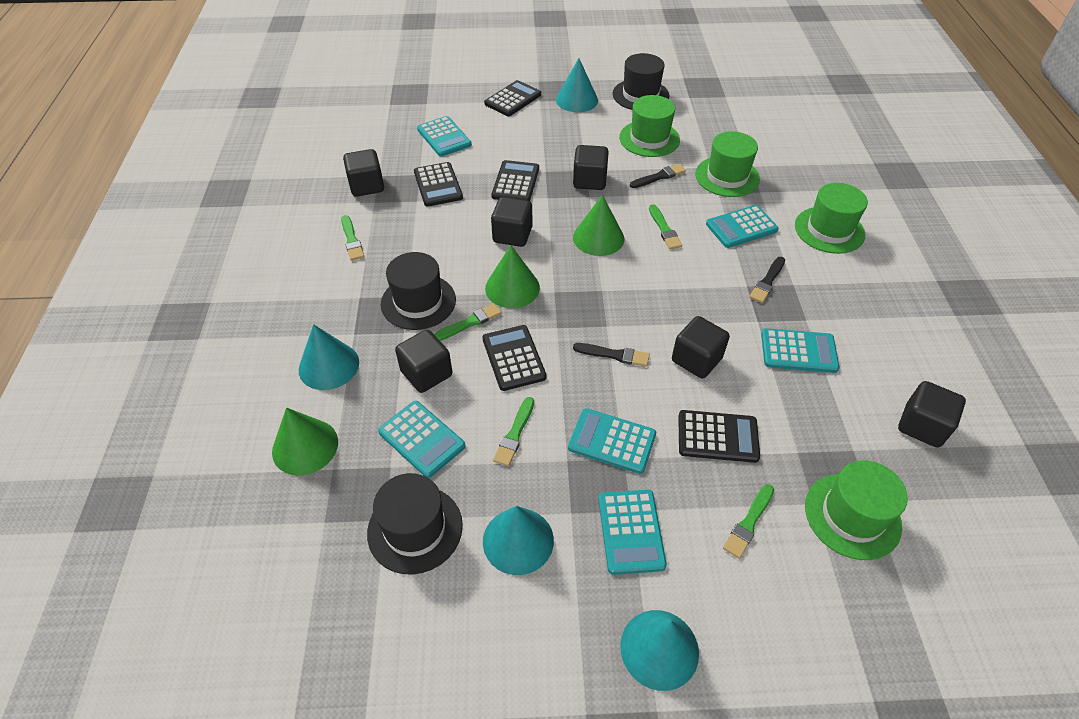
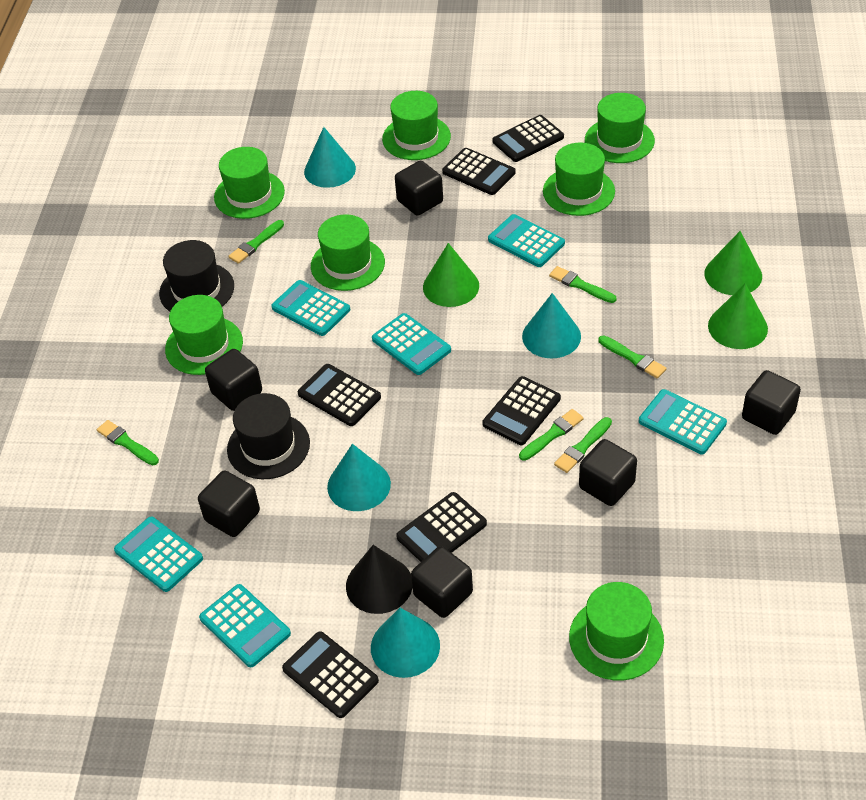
black brush: [573,343,650,367] [630,164,686,188] [749,257,785,303] = 3 -> none = 0
black calculator: [414,162,463,207] [482,325,546,391] [484,80,541,116] [491,160,539,201] [678,410,760,463] = 5 -> [282,631,379,718] [298,364,381,426] [396,492,487,562] [442,148,516,195] [482,376,561,445] [492,115,564,162] = 6
black cone: none = 0 -> [346,545,413,614] = 1
black hat: [367,473,463,575] [381,252,456,330] [613,53,669,110] = 3 -> [159,240,234,311] [227,393,310,479] = 2
green brush: [341,215,364,261] [434,303,501,341] [493,397,534,466] [649,204,682,249] [723,484,774,559] = 5 -> [97,420,159,465] [228,220,284,264] [519,409,584,461] [549,266,617,303] [554,417,612,473] [599,335,667,379] = 6
green hat: [619,95,680,157] [695,131,760,197] [795,183,868,254] [805,460,908,560] = 4 -> [165,295,243,375] [214,147,285,219] [311,214,385,291] [382,91,451,160] [543,142,615,216] [569,582,664,681] [585,93,655,163] = 7

